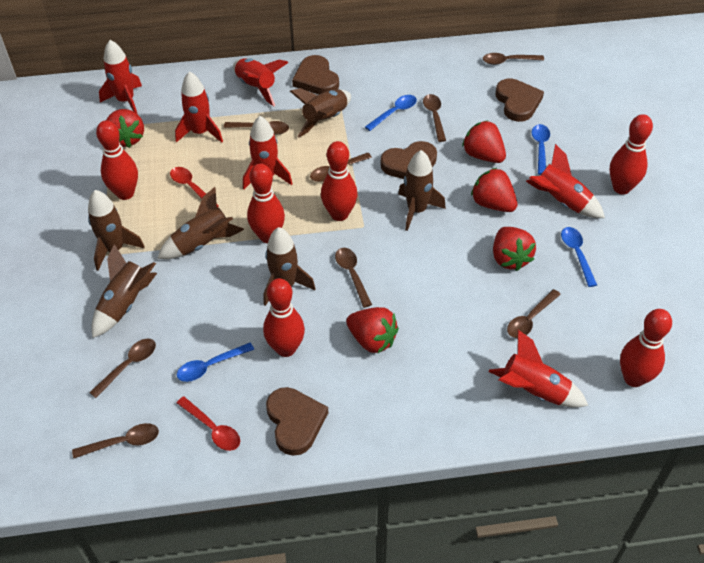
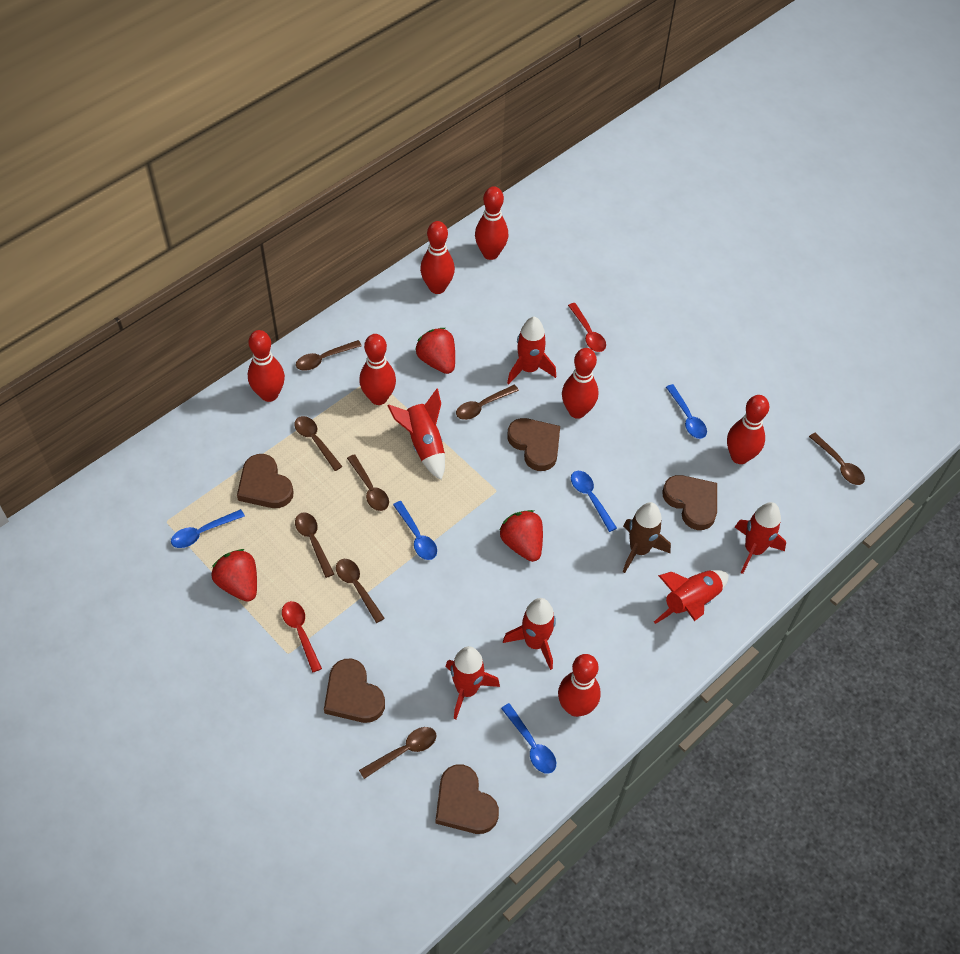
blue spoon: [177,343,254,382] [365,95,417,131] [532,124,550,175] [561,227,597,287] = 4 -> [171,509,245,548] [393,501,437,560] [501,703,556,774] [571,471,617,532] [666,384,707,439] = 5
brown heart: [266,387,328,456] [292,55,339,95] [381,141,437,179] [495,79,544,122] = 4 -> [237,454,294,508] [324,659,385,723] [436,764,499,834] [507,418,560,471] [662,475,717,530] = 5
brown rocket: [88,190,145,271] [91,244,157,338] [157,187,244,259] [263,227,316,306] [290,88,351,138] [398,150,446,231] = 6 -> [623,502,671,573] = 1
red bowling pin: [96,120,138,200] [247,164,285,243] [263,278,305,357] [321,141,357,221] [610,114,653,194] [620,309,672,387] = 6 -> [248,330,285,402] [359,334,396,405] [420,221,455,294] [475,186,508,260] [558,654,601,717] [562,348,598,419] [727,395,769,464] = 7
red strawberry: [106,109,144,148] [346,307,399,353] [462,120,506,163] [471,168,518,212] [493,227,536,271] = 5 -> [211,549,257,602] [415,328,455,374] [499,510,543,562] = 3

